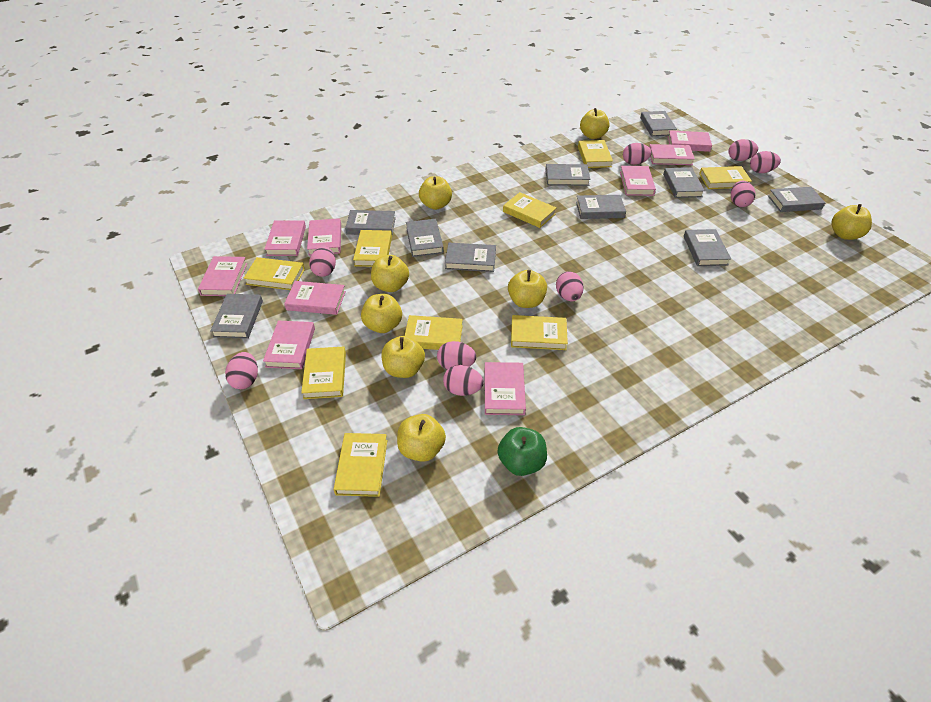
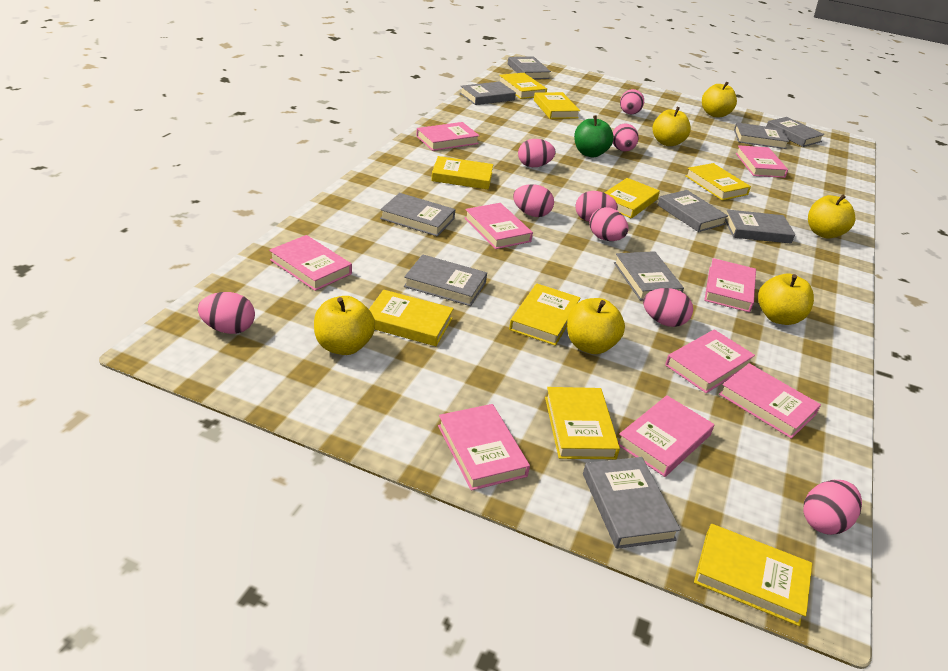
yellow apple: [361,294,402,333] [371,255,409,292] [381,336,425,378] [397,414,446,462] [419,176,452,210] [508,270,547,308] [580,108,610,139] [831,204,872,240] = 8 -> [314,296,375,355] [567,298,625,354] [653,107,691,146] [702,82,737,117] [758,273,814,325] [808,195,855,238] = 6

